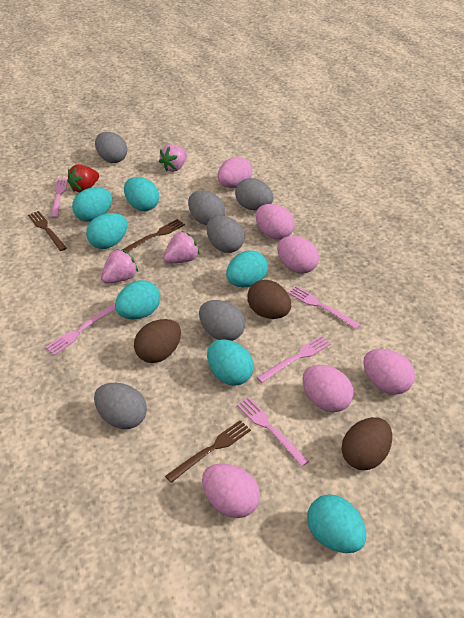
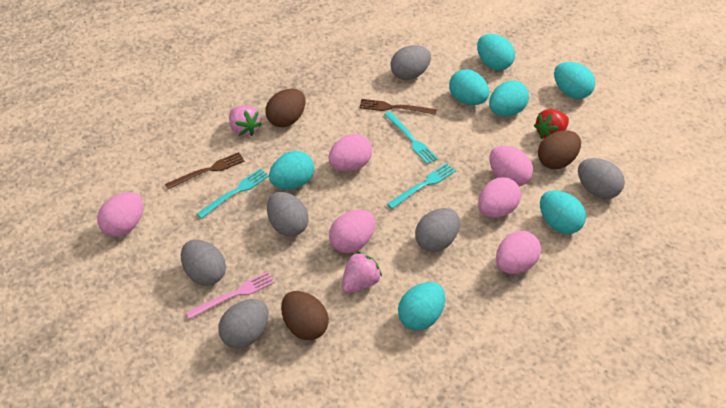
brown fork: [28,211,67,251] [122,219,185,253] [165,420,251,483] = 3 -> [165,152,245,189] [360,99,437,115] = 2
pink fork: [45,304,116,355] [51,178,68,218] [237,397,309,467] [257,336,331,383] [288,286,361,329] = 5 -> [186,272,275,319] = 1
pink strawberry: [101,249,138,284] [159,144,187,172] [163,231,199,263] = 3 -> [229,105,262,136] [341,251,382,293] = 2
turquoise fork: none = 0 -> [197,168,269,219] [384,111,438,164] [387,163,456,209] = 3

